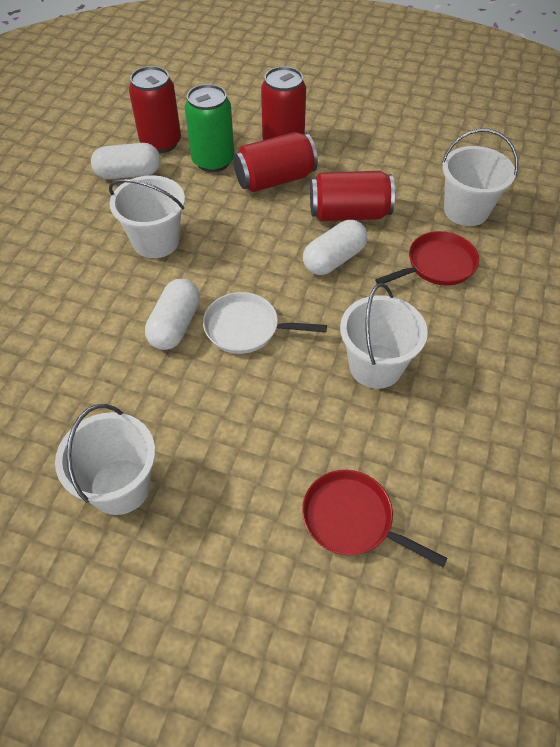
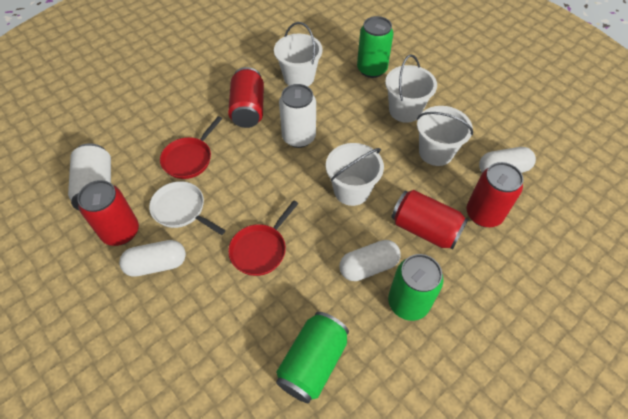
green can: [185,84,234,172] = 1 -> [276,312,349,403] [357,16,394,78] [388,254,444,321] = 3
white can: none = 0 -> [68,143,111,210] [279,84,316,148] = 2

